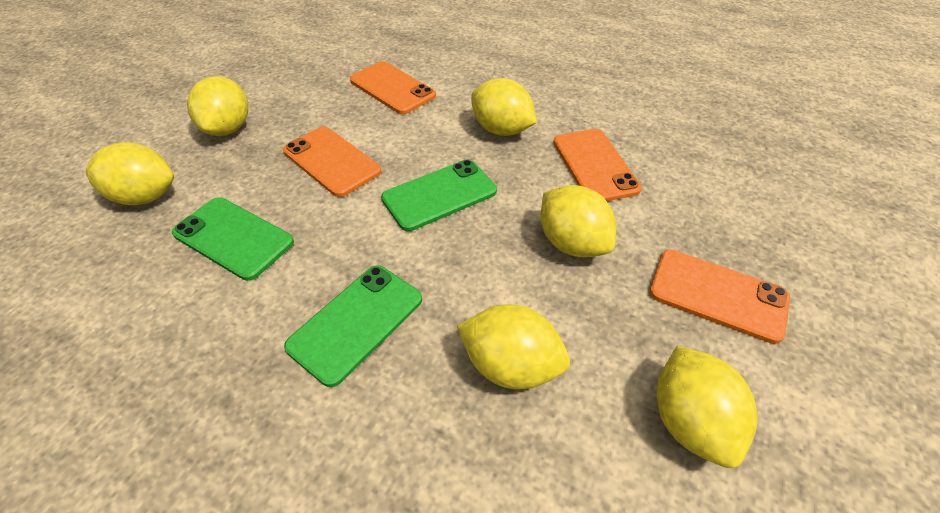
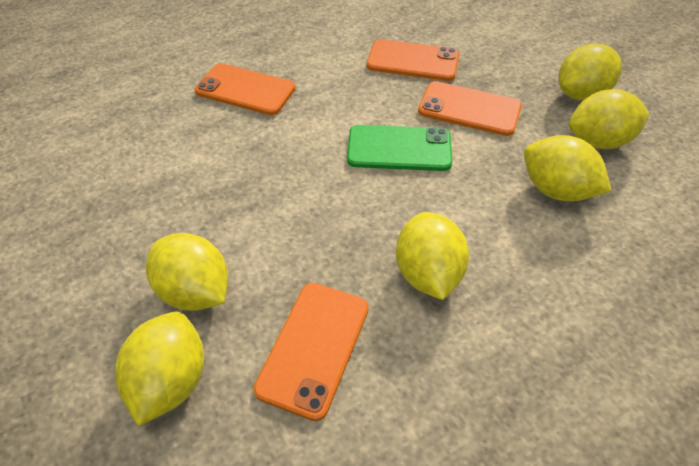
green phone: [172,197,294,281] [284,265,422,387] [381,160,497,231] = 3 -> [347,125,452,171] = 1

